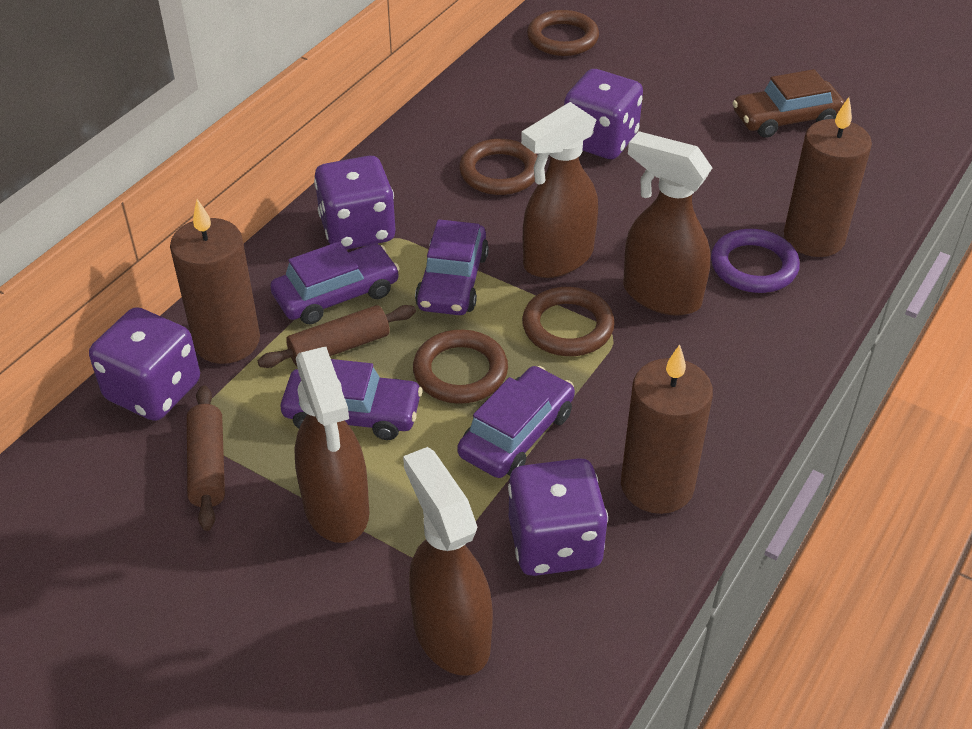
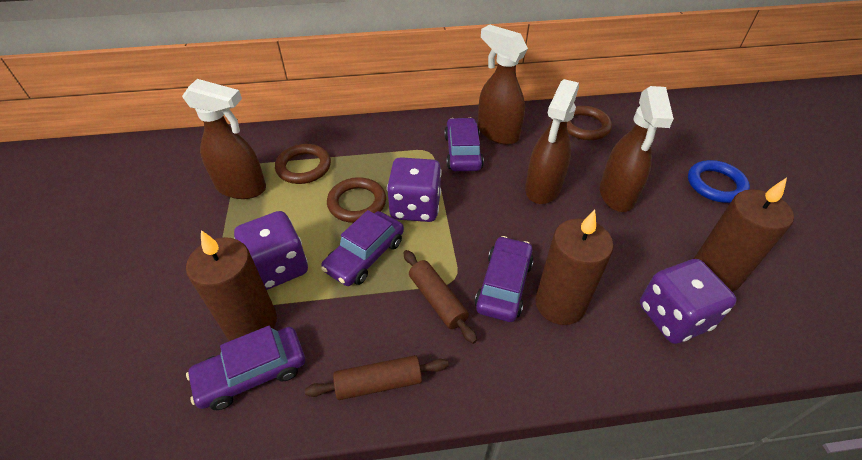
blue ring: none = 0 -> [688,160,750,203] = 1
brown car: [733,69,845,138] = 1 -> none = 0
brown ring: [413,330,508,404] [459,139,537,195] [522,287,615,356] [527,10,599,56] = 4 -> [275,144,331,184] [327,177,386,223] [567,106,612,140] = 3
purple dice: [89,307,200,421] [314,156,395,250] [508,458,608,576] [564,69,643,159] = 4 -> [234,211,308,290] [387,157,442,222] [640,259,737,344] = 3
purple ring: [711,229,800,293] = 1 -> none = 0

